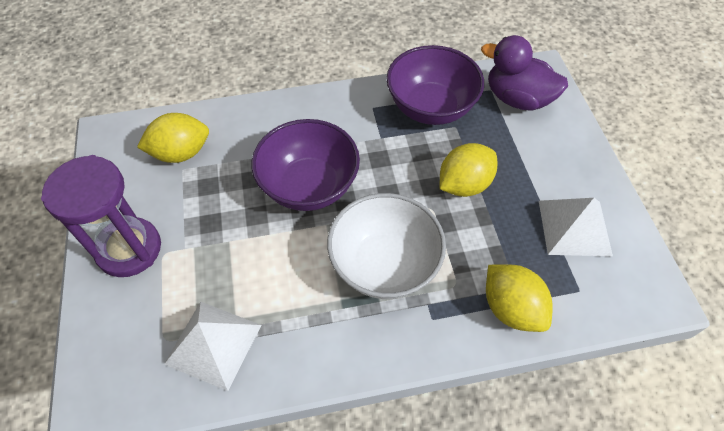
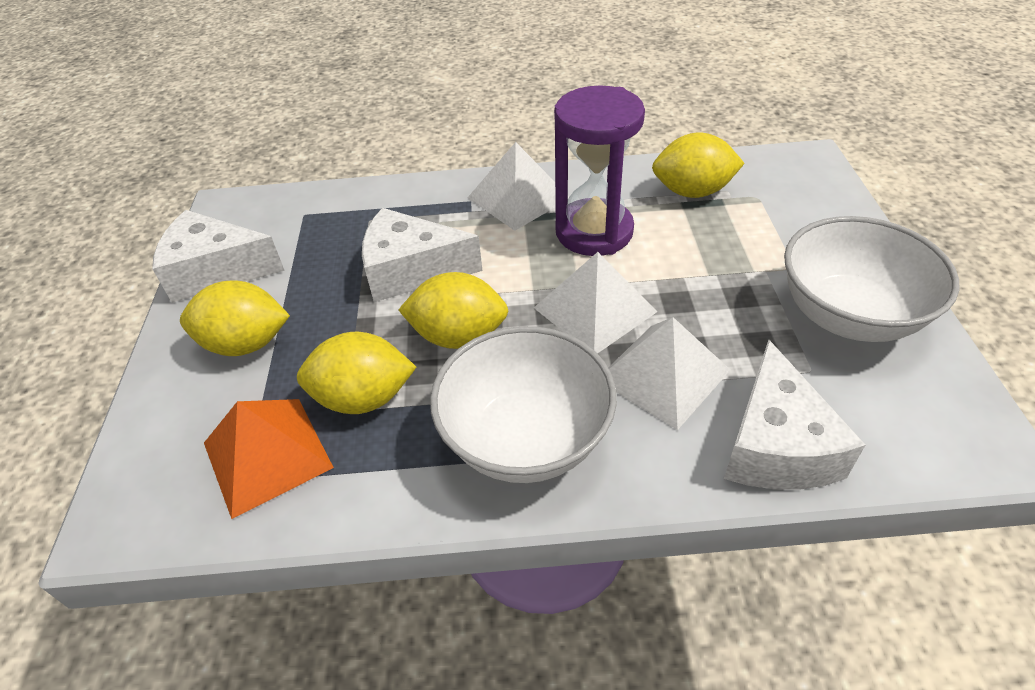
orange pyramid: none = 0 -> [204,399,334,519] = 1
purple bowl: [251,119,360,211] [387,45,484,125] = 2 -> none = 0
purple duck: [481,35,568,111] = 1 -> none = 0
white bowl: [327,193,446,299] = 1 -> [430,326,617,483] [784,216,959,342] = 2
white cheese: none = 0 -> [152,210,285,302] [362,208,483,302] [724,339,865,490] = 3
white pyramid: [164,302,261,391] [539,198,613,256] = 2 -> [468,142,569,231] [534,252,658,354] [608,317,730,430] = 3
yellow lemon: [137,113,209,163] [440,143,497,197] [486,264,552,332] = 3 -> [180,280,290,356] [297,332,416,414] [398,272,508,349] [652,132,745,198] = 4

